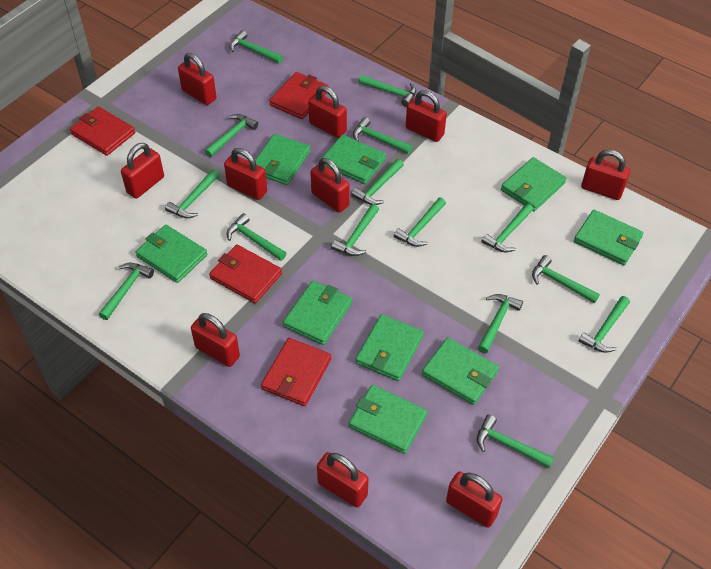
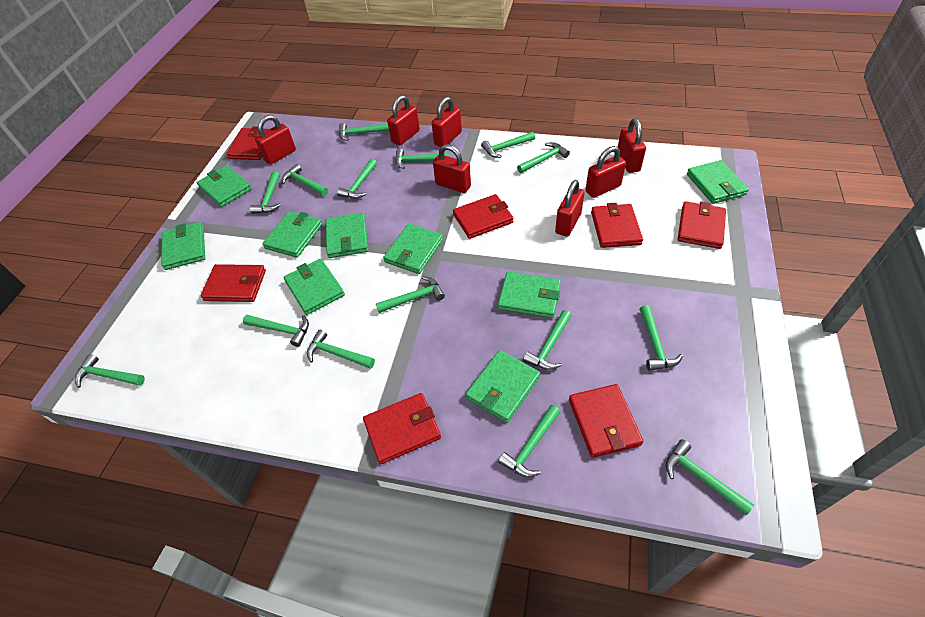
red padlock: [121,143,164,198] [178,53,217,105] [191,313,240,367] [224,148,267,200] [308,86,347,138] [310,158,350,213] [317,452,369,508] [406,90,447,142] [446,471,502,528] [581,149,630,200] = 10 -> [255,115,296,165] [387,95,420,146] [432,97,462,147] [433,144,471,193] [555,180,585,237] [585,146,626,198] [618,118,646,173] = 7
red wallet: [70,107,135,156] [209,244,282,303] [261,338,331,406] [269,72,328,119] = 4 -> [201,264,266,302] [226,126,269,160] [363,393,441,464] [453,194,514,239] [569,384,644,458] [591,203,643,248] [678,201,726,249] = 7

